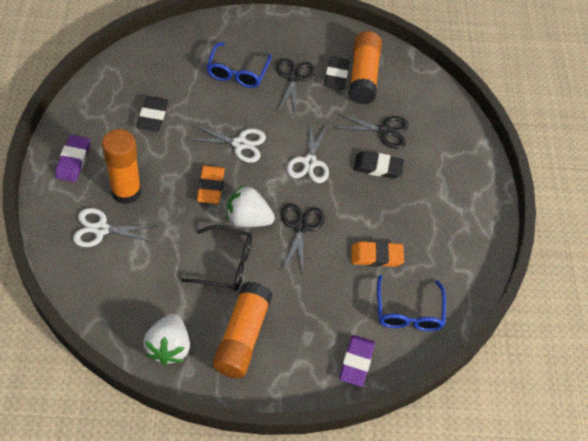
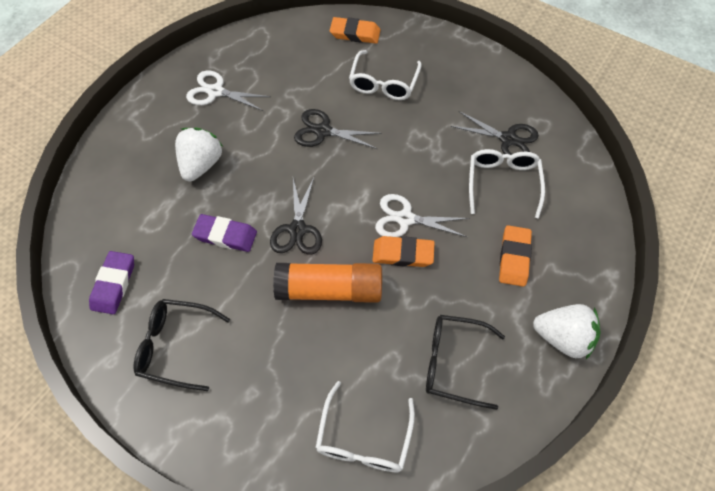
black eraser: [137,96,168,131] [324,57,350,89] [353,151,404,179] = 3 -> none = 0
black glasses: [181,225,252,291] = 1 -> [133,299,230,391] [426,315,505,410] = 2
blue glasses: [206,42,271,88] [377,275,446,331] = 2 -> none = 0
orange eraser: [197,165,225,204] [351,241,404,267] = 2 -> [330,17,380,44] [372,236,435,267] [499,225,532,287] = 3
orange glue stick: [102,129,141,204] [213,282,272,378] [349,31,382,104] = 3 -> [273,263,382,303] = 1
white glasses: none = 0 -> [315,381,415,472] [349,50,422,100] [469,149,545,219] = 3
white scissors: [73,208,156,247] [188,125,266,163] [287,121,329,183] = 3 -> [186,71,271,111] [375,194,469,237] = 2

